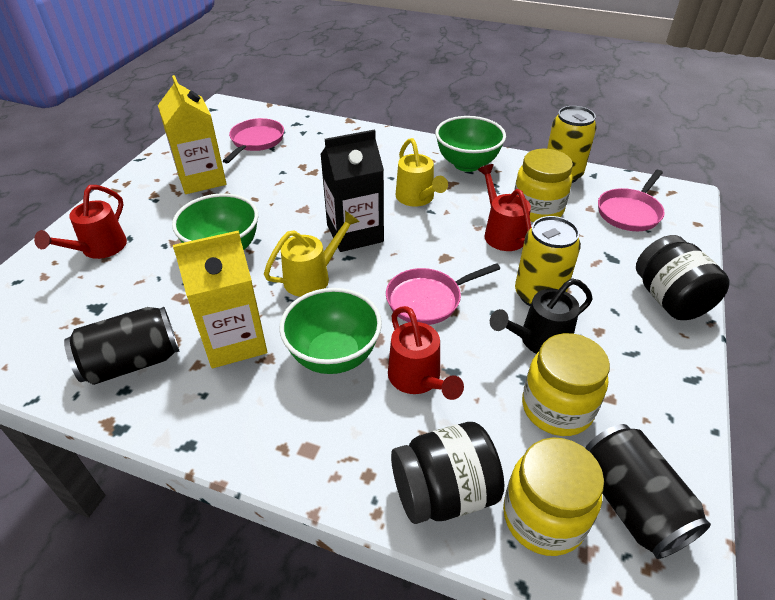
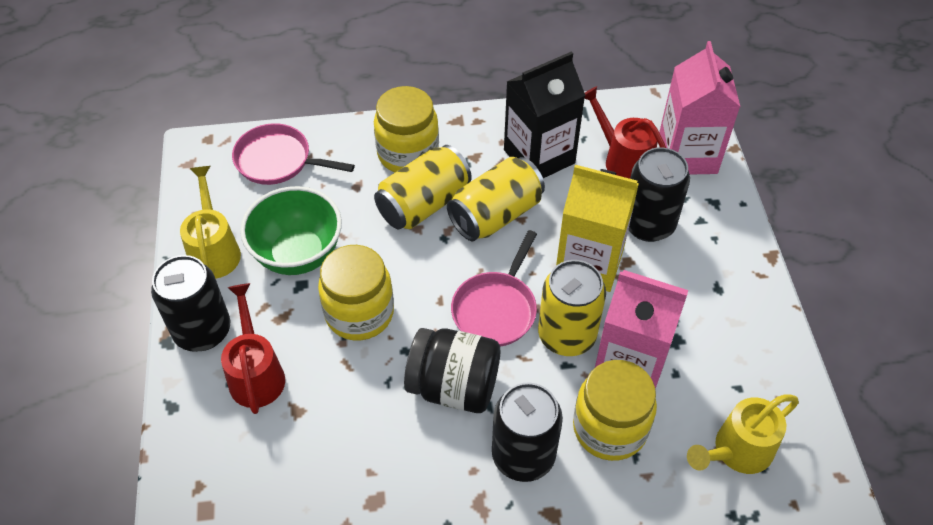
black can: [64,307,179,385] [585,424,711,559] = 2 -> [151,255,230,352] [492,383,563,482] [628,147,690,242] = 3
black jar: [391,422,504,524] [636,235,730,320] = 2 -> [404,328,500,413] = 1
black watering can: [490,278,593,354] = 1 -> none = 0
green bowl: [172,193,258,250] [279,288,382,374] [435,116,506,172] = 3 -> [240,186,342,275] = 1
pink carton: none = 0 -> [595,270,688,389] [659,41,740,174] = 2
pink pan: [223,118,284,163] [386,263,500,325] [598,170,665,231] = 3 -> [232,123,355,185] [451,230,537,346] = 2
red watering can: [34,185,127,259] [388,306,464,400] [478,164,531,251] = 3 -> [221,283,285,414] [584,86,666,179] = 2
yellow can: [515,216,581,306] [547,106,597,183] = 2 -> [374,145,472,230] [447,157,545,241] [538,260,606,356] = 3
yellow carton: [158,75,227,194] [173,230,267,368] = 2 -> [556,165,639,292] = 1

